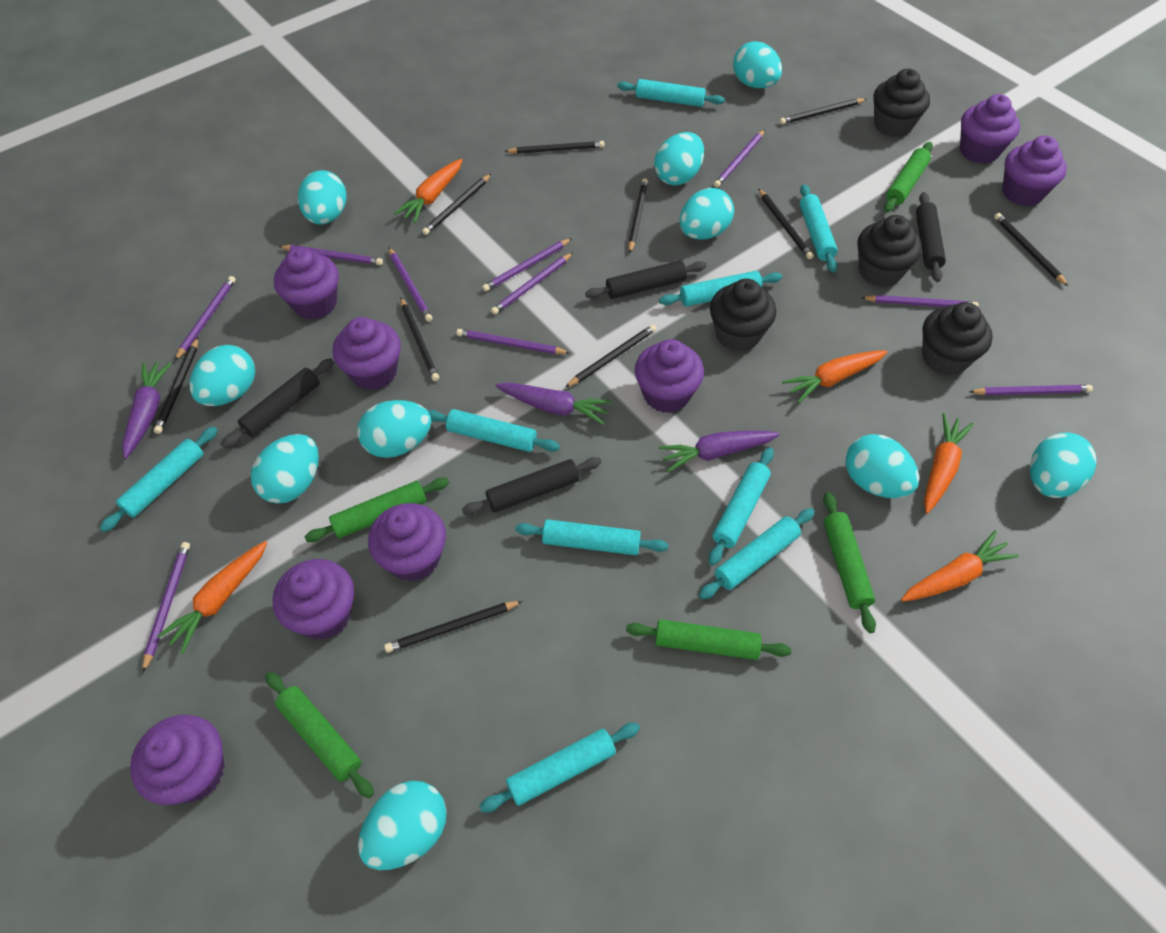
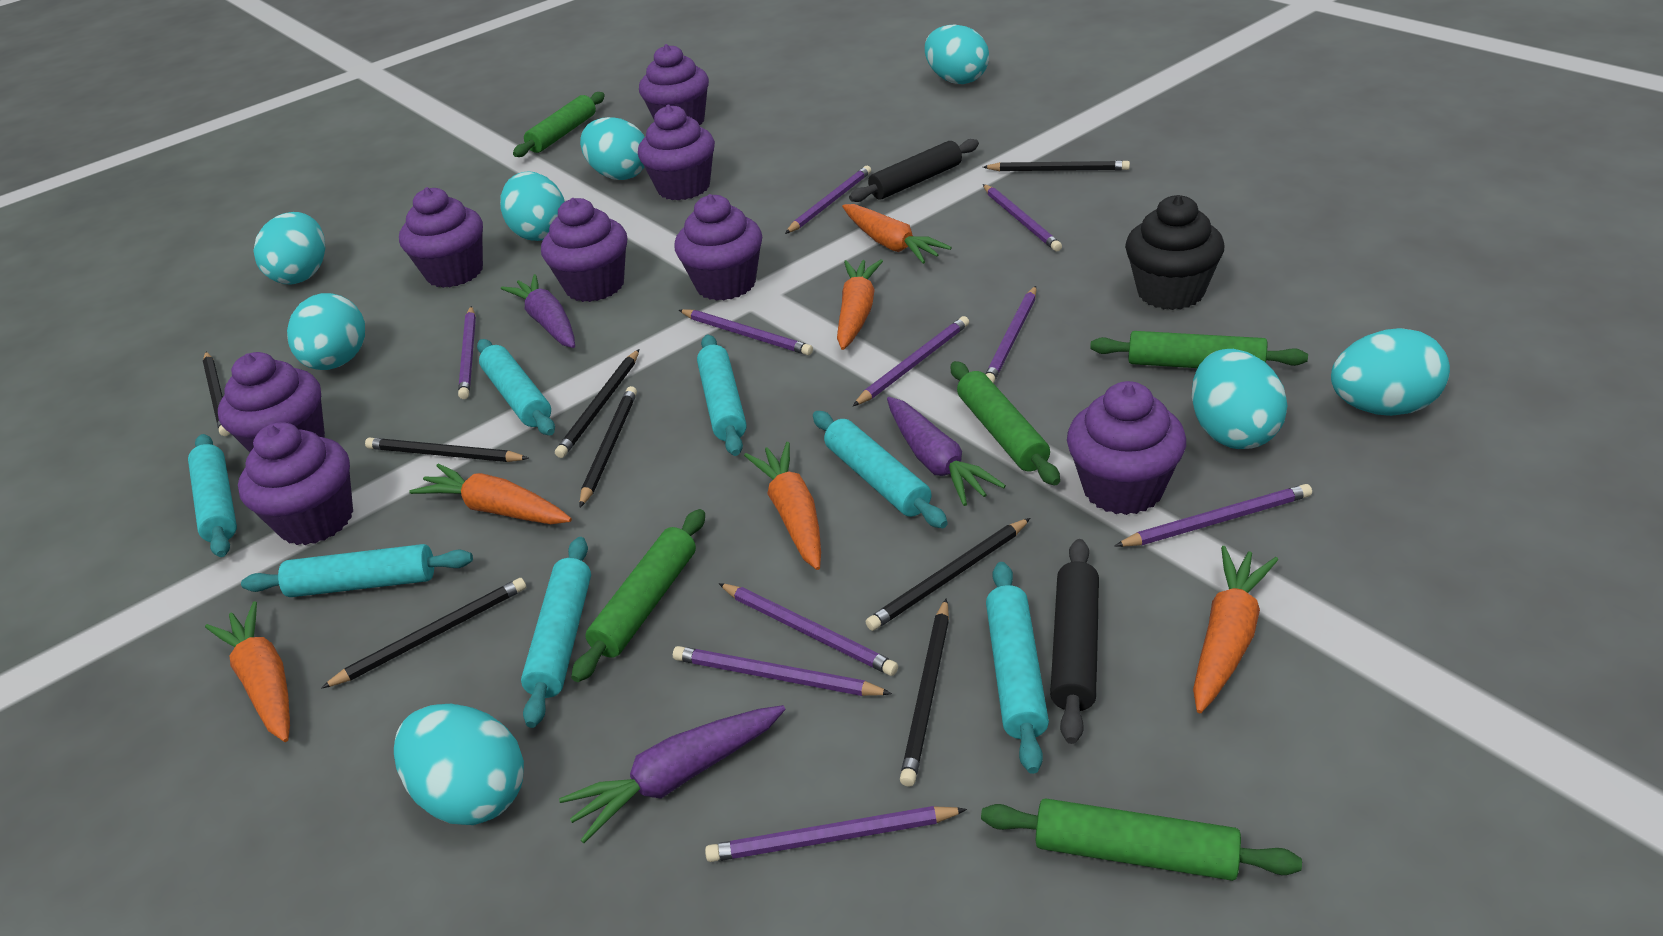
black cupcake: [710,279,776,352] [857,215,922,287] [873,69,930,137] [922,302,993,376] = 4 -> [1125,195,1225,310] = 1
black pencil: [154,337,198,434] [384,601,523,653] [401,298,439,381] [422,174,491,235] [504,141,605,154] [565,324,657,387] [628,179,648,253] [758,188,814,259] [780,98,866,125] [994,213,1068,286] = 10 -> [203,352,230,436] [321,578,526,689] [365,438,529,462] [555,349,639,458] [579,386,637,508] [866,518,1030,631] [900,598,949,786] [983,160,1130,171] = 8
black rolling pin: [222,358,334,448] [462,457,601,515] [585,261,706,299] [916,192,946,282] = 4 -> [849,139,979,202] [1050,539,1099,744] = 2
orange carrot: [157,541,267,654] [394,159,463,223] [782,350,887,403] [901,531,1019,602] [924,413,974,513] = 5 -> [205,601,290,742] [409,464,572,524] [744,442,821,570] [837,259,883,350] [842,204,952,264] [1193,546,1278,713] = 6
turquoise egg: [189,345,255,406] [251,434,319,504] [298,170,347,225] [357,400,431,458] [358,781,447,870] [654,132,704,186] [680,188,734,240] [733,41,782,88] [845,434,919,498] [1030,432,1097,498] = 10 -> [253,212,325,285] [287,293,365,370] [394,704,524,825] [500,171,565,241] [580,117,645,180] [925,24,989,84] [1192,349,1288,449] [1331,328,1450,416] = 8
turquoise rolling pin: [100,426,218,532] [428,409,560,452] [479,723,640,813] [515,519,668,555] [617,79,725,107] [659,271,782,307] [699,508,815,600] [709,447,774,566] [800,184,838,273] = 9 -> [188,434,237,557] [241,544,473,597] [477,339,555,435] [521,537,591,728] [697,335,747,456] [813,411,948,528] [986,562,1049,774] = 7

